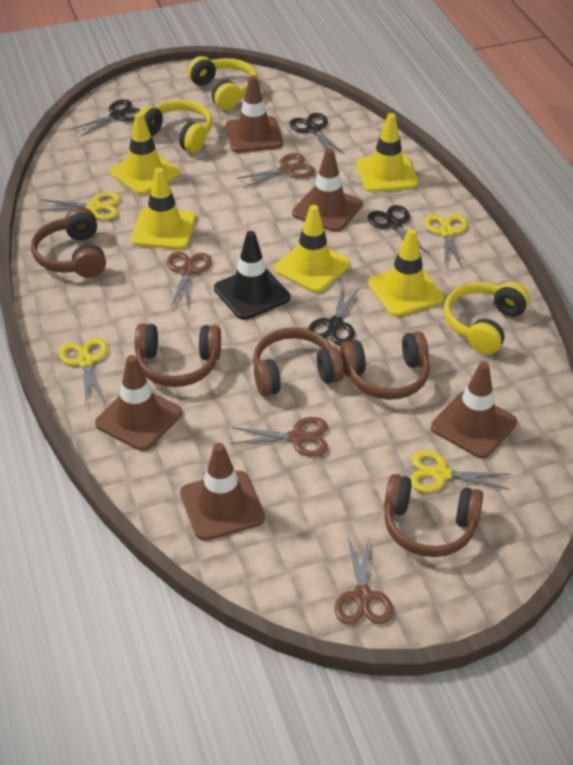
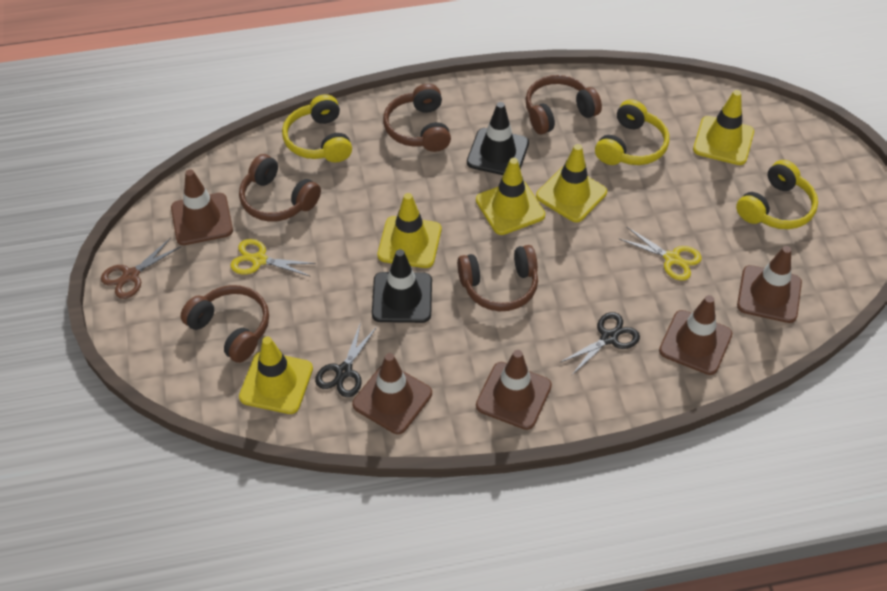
black scissors: [71,99,140,137] [289,113,345,154] [308,286,361,345] [368,205,430,255] = 4 -> [315,322,377,397] [559,312,640,375] = 2
black traffic cone: [214,231,290,320] = 1 -> [372,249,432,323] [467,102,529,175] = 2
brown scissors: [167,252,212,310] [230,417,328,457] [236,153,315,188] [335,534,393,625] = 4 -> [101,238,180,299] = 1
yellow scissors: [39,192,121,220] [59,338,108,403] [410,450,511,492] [424,214,468,267] = 4 -> [230,239,316,277] [619,227,702,281] = 2

